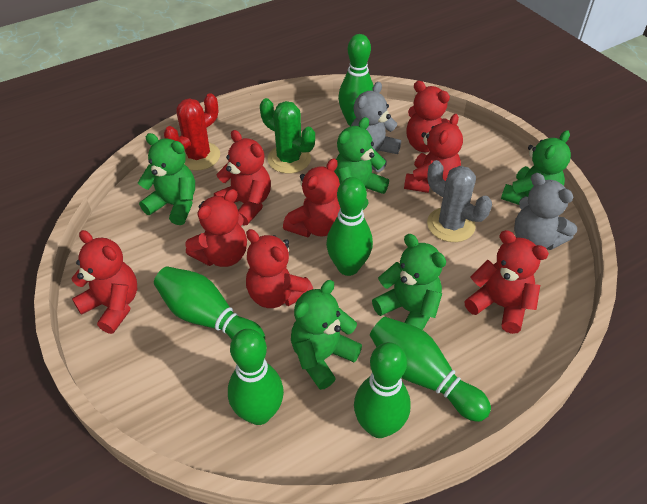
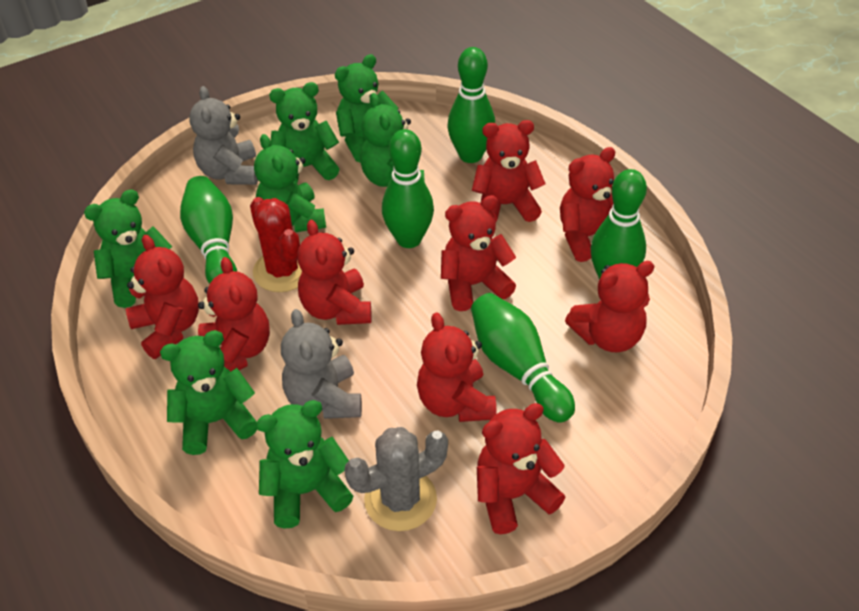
green bowling pin: [154,267,265,339] [228,329,284,425] [326,177,373,276] [338,34,374,126] [354,342,411,438] [370,317,491,422] = 6 -> [180,176,237,284] [382,129,434,248] [447,47,495,163] [471,293,575,423] [590,169,647,280] = 5
green cactus: [260,98,315,174] = 1 -> none = 0
green teddy bear: [138,133,195,225] [291,280,362,390] [334,117,389,210] [372,234,446,330] [501,130,571,205] = 5 -> [84,189,172,308] [160,330,258,455] [254,134,326,232] [256,400,353,529] [269,82,339,183] [335,54,399,163] [360,93,425,187] = 7
red teddy bear: [71,230,137,334] [186,189,247,267] [214,130,271,226] [246,229,313,308] [283,158,340,237] [404,114,463,193] [406,81,459,152] [464,230,549,334] = 8 -> [126,235,199,359] [198,257,270,372] [297,220,371,325] [417,312,497,422] [441,195,516,311] [472,120,546,222] [477,403,565,534] [560,147,616,262] [565,261,654,352] = 9

